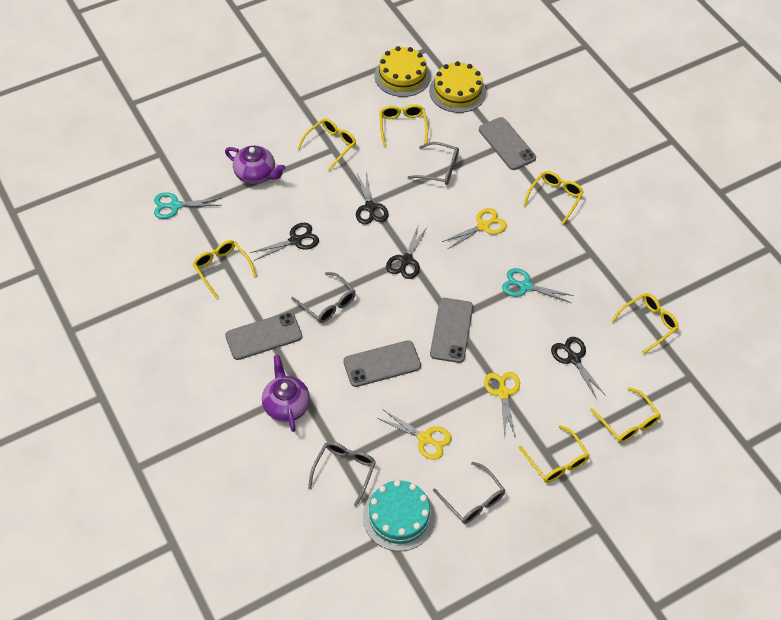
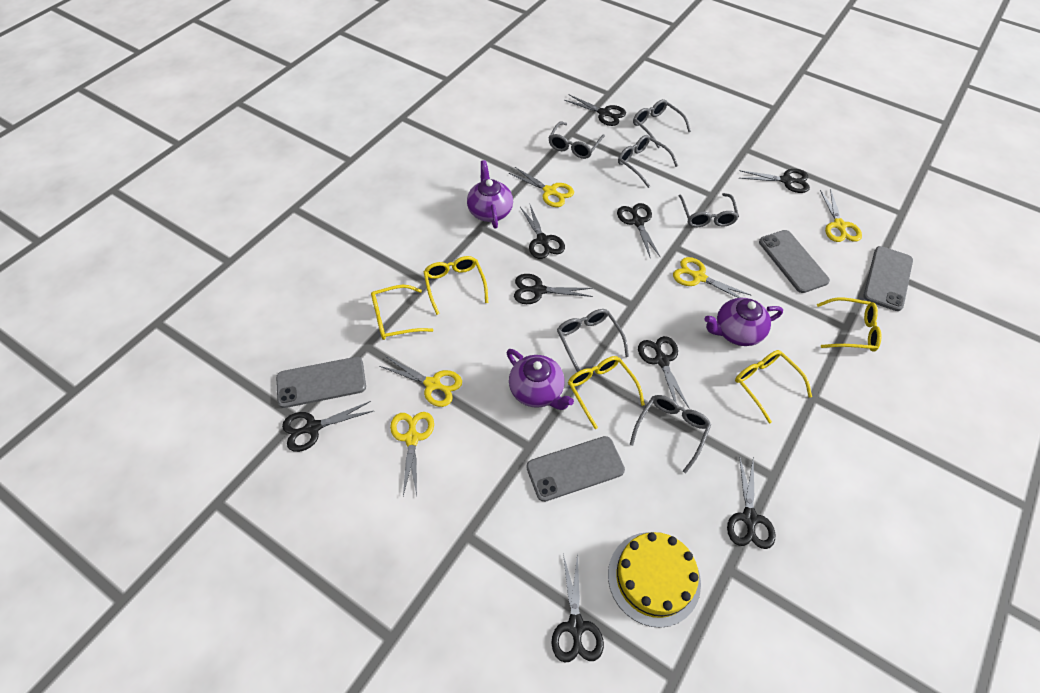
black scissors: [250,223,319,261] [356,172,389,225] [386,224,428,279] [551,337,606,399] = 4 -> [282,401,373,452] [514,274,593,304] [520,205,565,259] [552,552,604,663] [564,94,626,126] [617,203,661,259] [638,336,689,408] [727,456,775,549] [739,169,810,193] = 9
grey glasses: [291,272,356,323] [308,442,376,507] [408,142,459,185] [433,462,505,524] = 4 -> [548,121,605,159] [557,309,629,372] [618,135,678,188] [629,395,711,473] [633,99,691,149] [679,193,739,227] = 6
purple teapot: [225,146,286,184] [262,355,310,432] = 2 -> [467,160,513,229] [507,349,574,410] [704,298,783,346] = 3
turquoise cake: [363,480,435,551] = 1 -> none = 0
turquoise scissors: [154,192,222,219] [502,268,574,303] = 2 -> none = 0
yellow cake: [374,46,431,97] [429,61,486,113] = 2 -> [608,532,701,628] = 1
yellow glasses: [193,240,257,299] [298,118,356,171] [380,104,428,147] [518,425,590,483] [523,171,584,225] [590,387,661,443] [612,293,679,354] = 7 -> [371,285,433,340] [424,256,488,315] [568,356,645,429] [735,350,812,424] [817,297,882,352] = 5
yellow scissors: [377,410,452,460] [442,208,507,249] [484,372,520,438] = 3 -> [379,356,462,407] [390,412,434,496] [509,167,574,207] [673,257,751,298] [820,189,862,242] = 5

